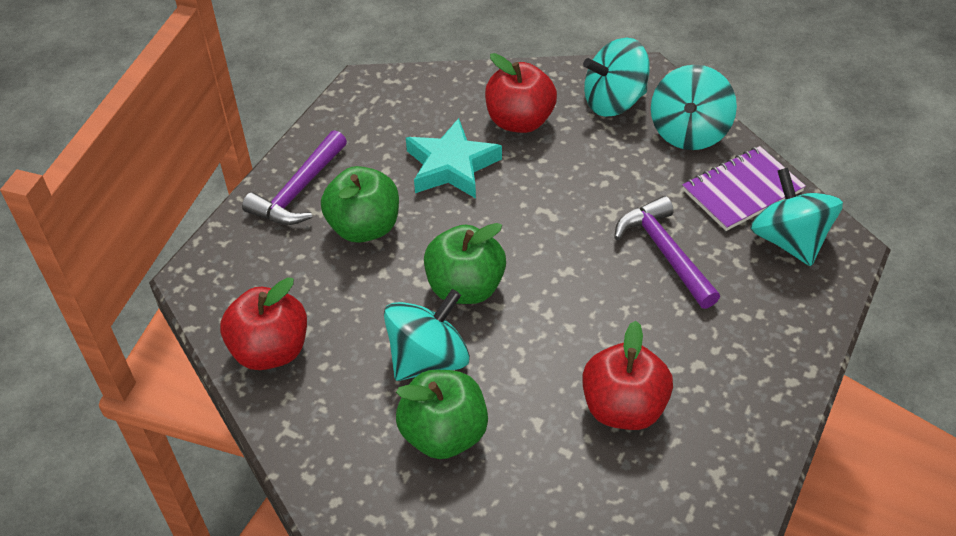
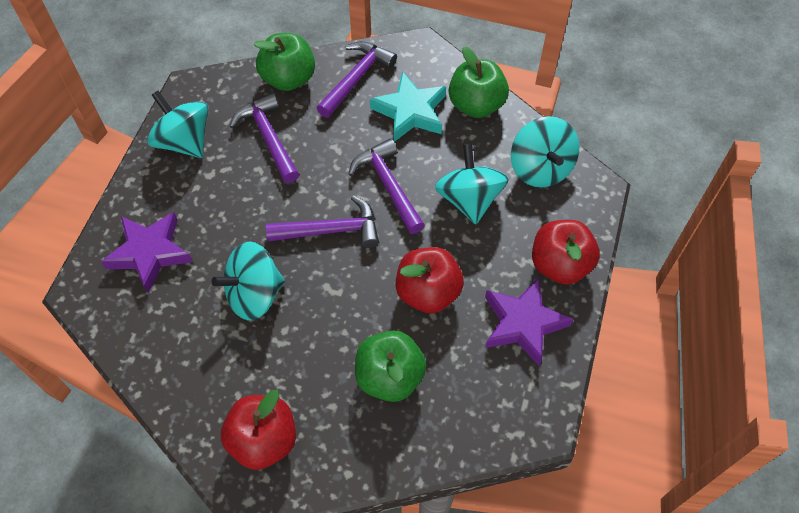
purple hammer: [242,130,347,225] [614,196,720,309] = 2 -> [229,93,299,183] [266,196,379,248] [317,41,397,118] [349,139,425,234] = 4
purple notebook: [682,146,806,231] = 1 -> none = 0
purple star: none = 0 -> [101,212,193,293] [485,277,573,366] = 2

